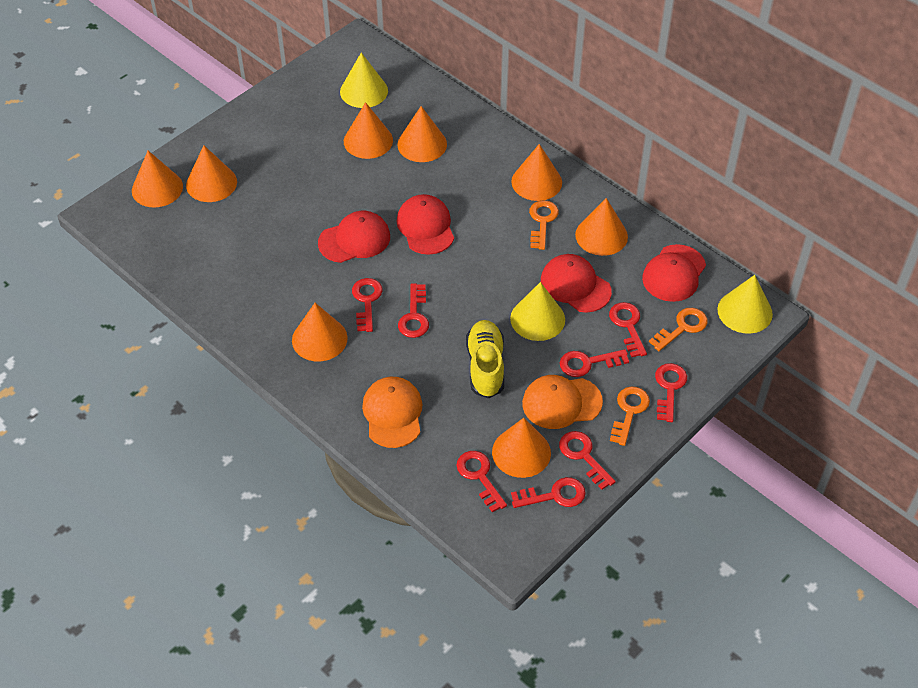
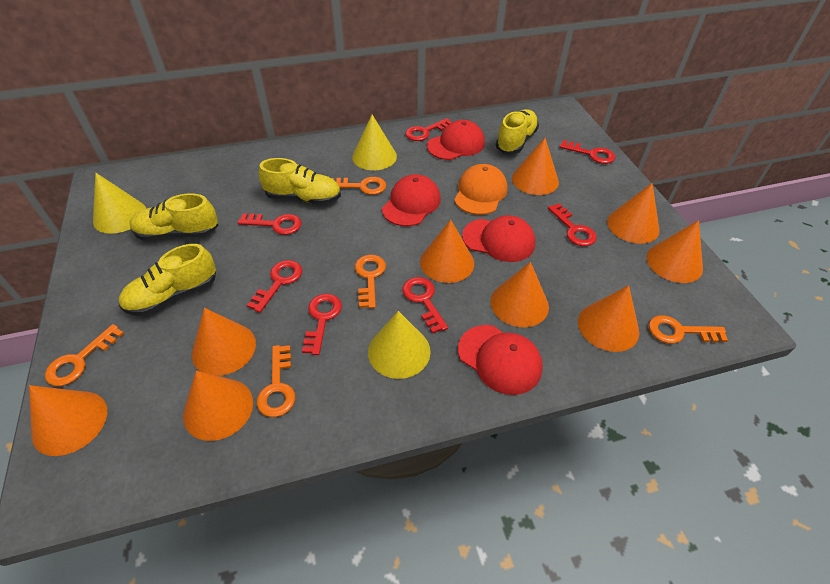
orange cap: [362,377,422,448] [522,375,603,429] = 2 -> [454,164,508,215] = 1
orange cone: [132,151,183,207] [186,145,237,202] [292,303,348,361] [344,102,393,159] [397,106,447,162] [492,418,551,478] [511,144,562,201] [575,198,628,256] = 8 -> [29,385,107,456] [183,371,253,441] [192,308,256,376] [420,220,474,283] [490,262,549,327] [512,138,559,195] [578,285,639,352] [607,183,660,244] [647,220,703,283] = 9
orange key: [529,200,559,250] [610,386,650,446] [649,308,708,351] = 3 -> [45,324,124,386] [257,345,295,417] [332,177,386,195] [355,255,386,309] [649,315,728,344] = 5
red key: [352,278,383,332] [398,283,429,338] [456,451,507,512] [511,477,586,508] [559,431,616,490] [560,349,629,377] [609,302,647,357] [655,363,687,422] = 8 -> [237,213,301,235] [247,260,302,313] [302,294,342,355] [402,277,448,333] [405,118,452,141] [548,203,597,246] [560,140,615,164] = 7
yellow shoe: [466,320,504,399] = 1 -> [119,244,216,316] [130,193,219,240] [259,158,341,205] [496,109,539,154] = 4

